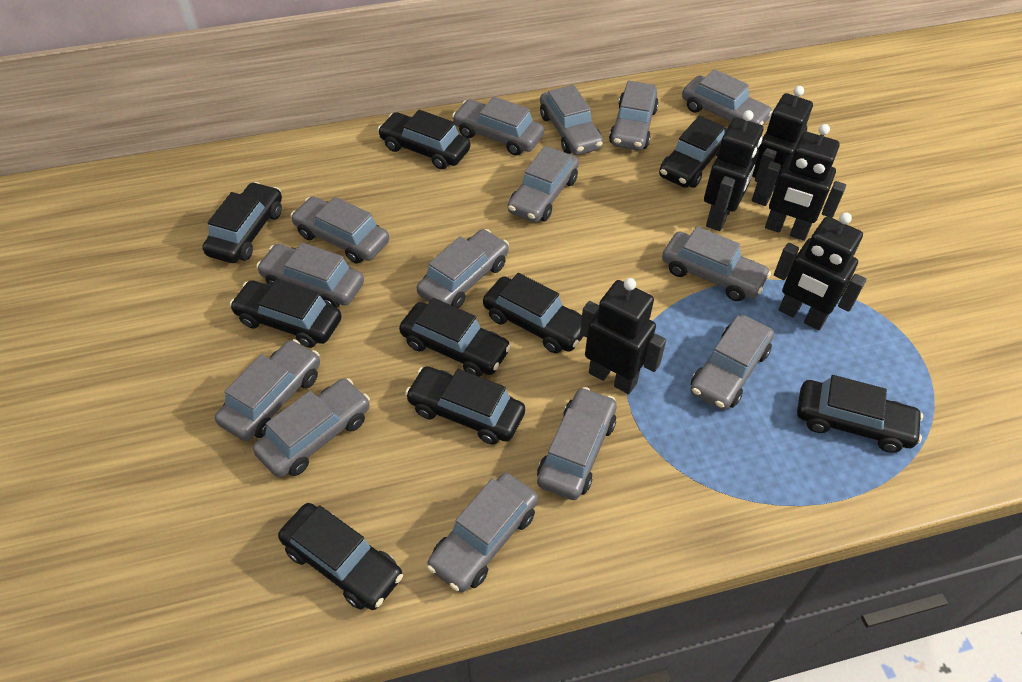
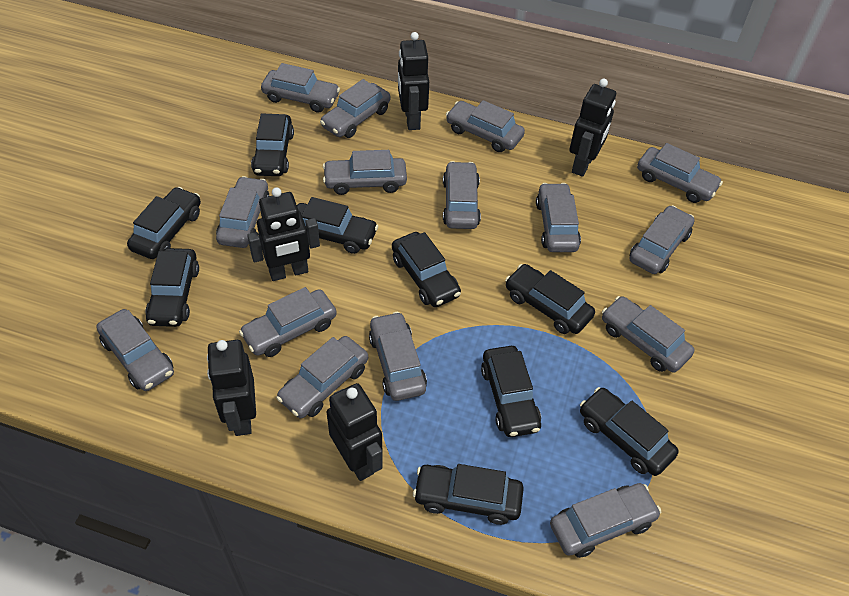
grey car: [215,339,320,441] [253,378,370,478] [256,243,364,308] [290,196,389,264] [417,229,509,308] [427,473,538,592] [452,97,544,156] [508,146,579,222] [537,387,617,500] [540,85,603,155] [609,81,659,150] [662,226,771,301] [682,69,773,125] [690,315,774,410] = 14 -> [97,309,174,391] [216,176,269,248] [239,287,337,357] [261,63,340,113] [276,336,368,418] [320,79,391,138] [323,150,407,195] [369,312,427,401] [443,161,481,229] [446,100,525,152] [536,183,581,252] [550,483,661,558] [602,296,694,373] [630,205,695,274] [637,143,723,203] = 15

